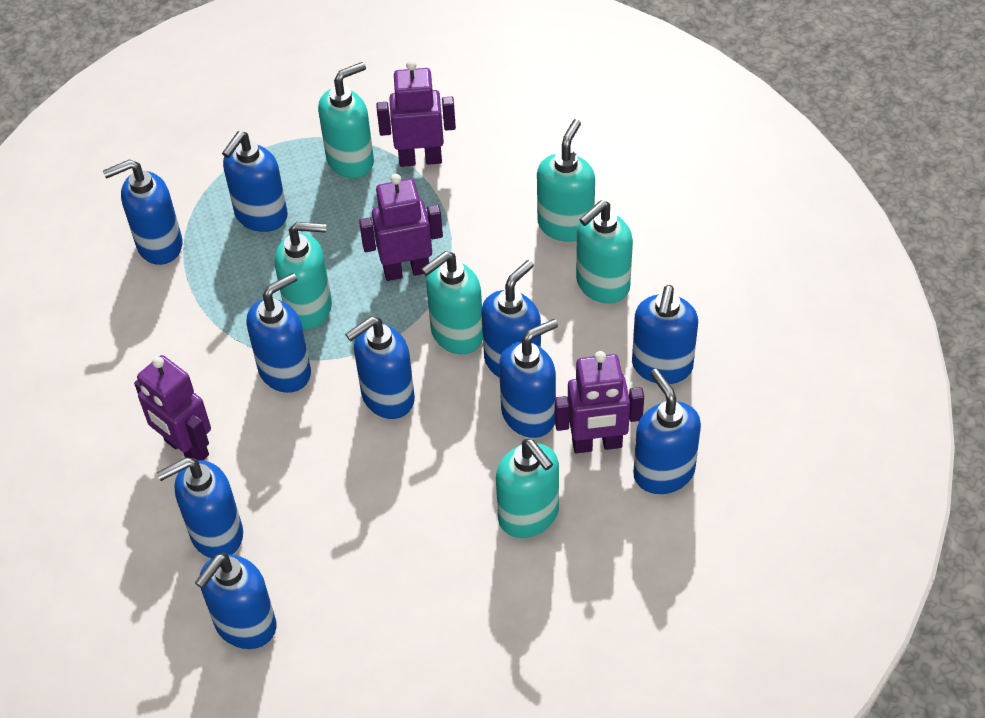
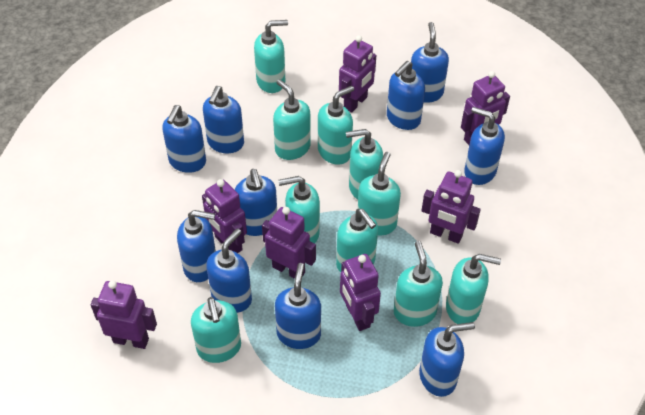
purple robot: [134,355,211,461] [359,174,443,281] [376,60,456,167] [555,351,644,453] = 4 -> [91,280,157,349] [202,179,247,253] [262,207,316,279] [339,35,376,113] [340,254,381,331] [422,170,481,244] [461,71,510,145] = 7
turquoise soap dispenser: [275,222,332,330] [318,62,374,178] [421,251,483,354] [496,439,559,538] [537,119,595,242] [576,200,633,304] = 6 -> [191,297,241,363] [254,20,288,93] [273,79,311,160] [278,176,320,243] [318,86,354,165] [336,209,378,272] [346,129,383,199] [358,152,401,235] [394,241,443,327] [446,254,501,324] = 10

